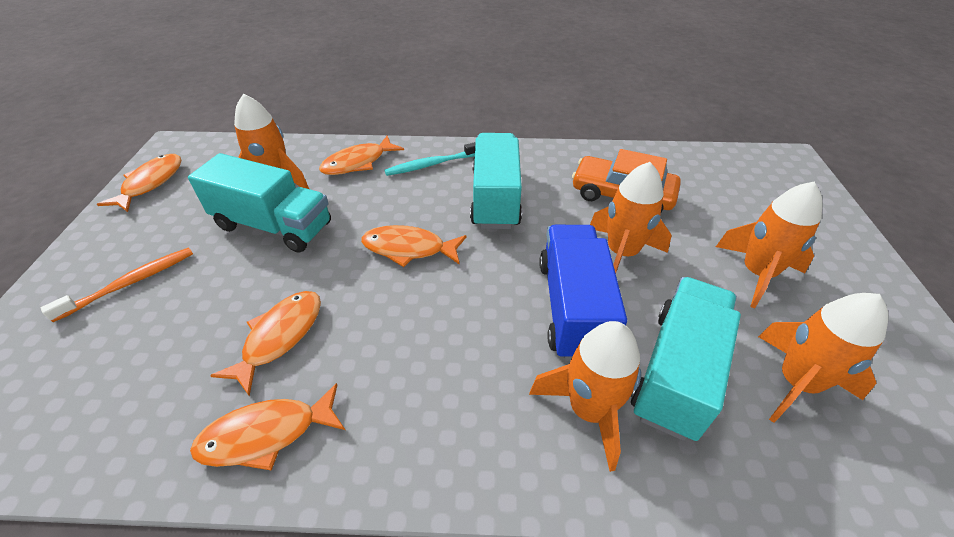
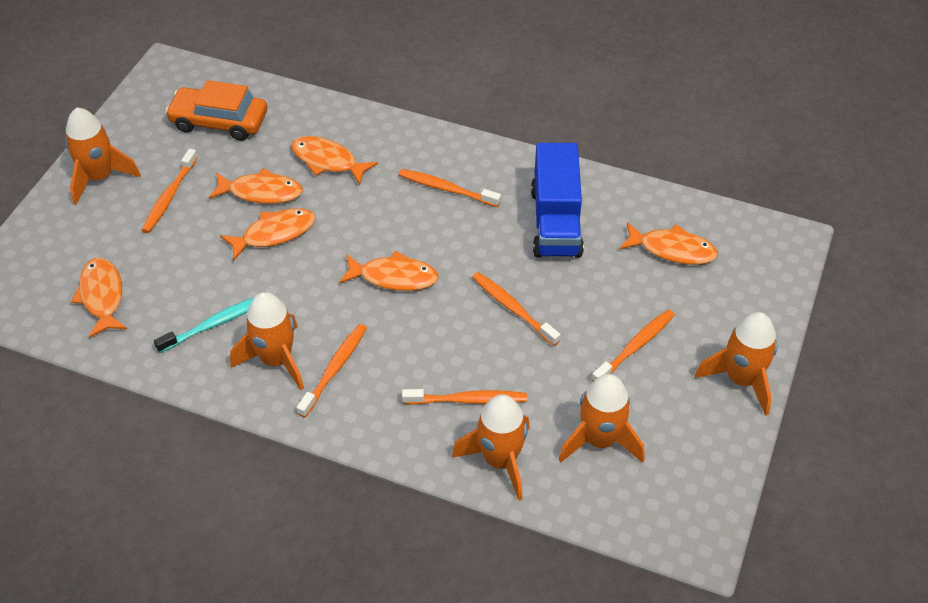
orange fish: [97,154,181,212] [190,383,345,471] [210,291,321,396] [319,135,404,175] [361,225,466,267] = 5 -> [71,258,127,338] [208,168,303,204] [220,208,316,261] [291,136,378,185] [339,251,439,291] [619,222,718,265] = 6
orange toothbrush: [41,247,193,322] = 1 -> [142,149,198,233] [296,324,367,418] [399,169,501,207] [402,389,527,405] [472,272,561,346] [591,309,675,382] = 6
turquoise truck: [188,153,331,253] [470,133,522,229] [631,277,741,441] = 3 -> none = 0

